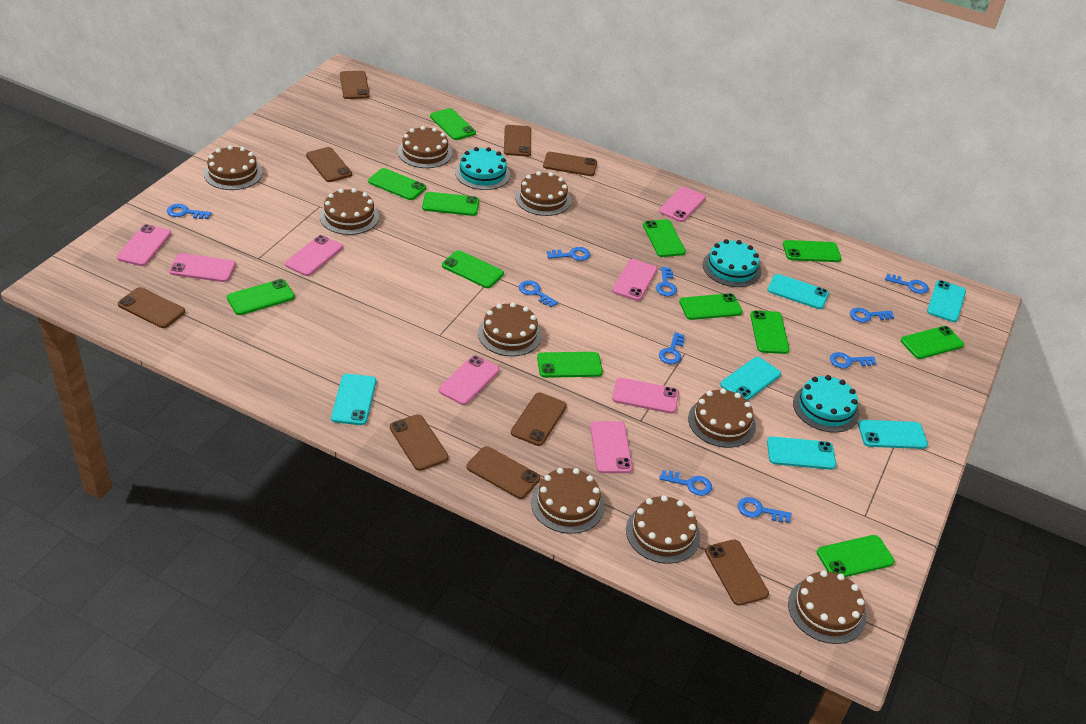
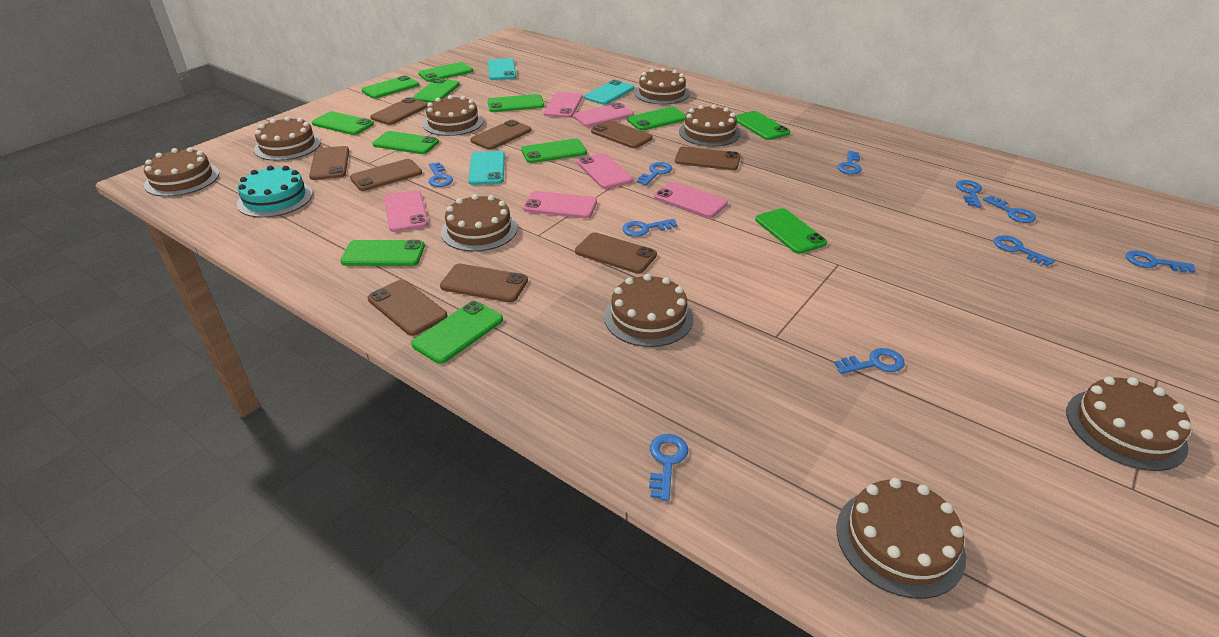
pink phone: [117,224,171,266] [169,253,236,282] [285,235,343,276] [439,355,500,405] [590,421,633,473] [612,259,657,301] [612,378,679,414] [659,187,706,222] = 8 -> [384,190,428,232] [523,191,597,218] [544,92,583,118] [574,103,634,127] [577,153,633,189] [654,182,728,218] = 6
turquoise cake: [455,147,510,190] [703,239,761,287] [793,375,859,433] = 3 -> [237,166,313,218] = 1
turquoise phone: [331,374,376,425] [720,357,781,401] [767,274,829,309] [767,436,836,470] [858,420,928,449] [927,280,966,322] = 6 -> [468,151,505,185] [488,58,516,80] [584,80,634,105] = 3

